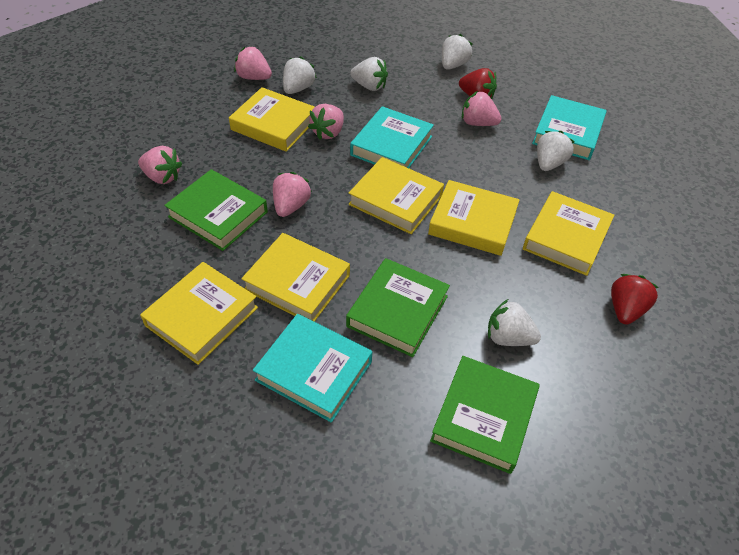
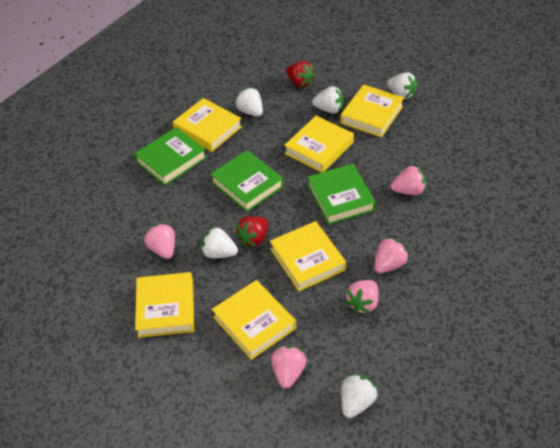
turquoise book: [253,314,372,423] [350,106,434,168] [532,95,607,160] = 3 -> none = 0

